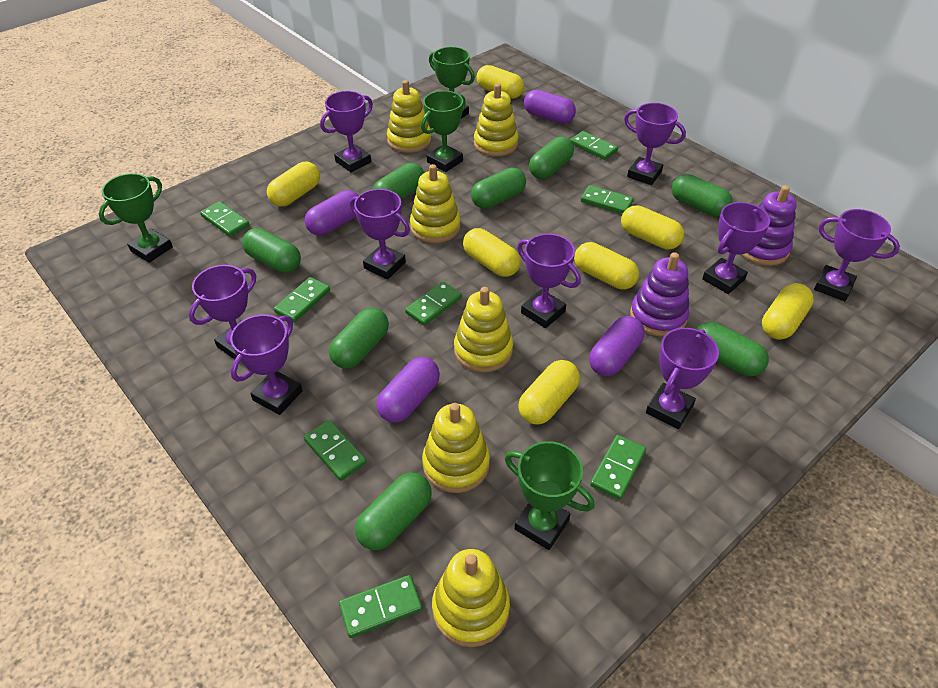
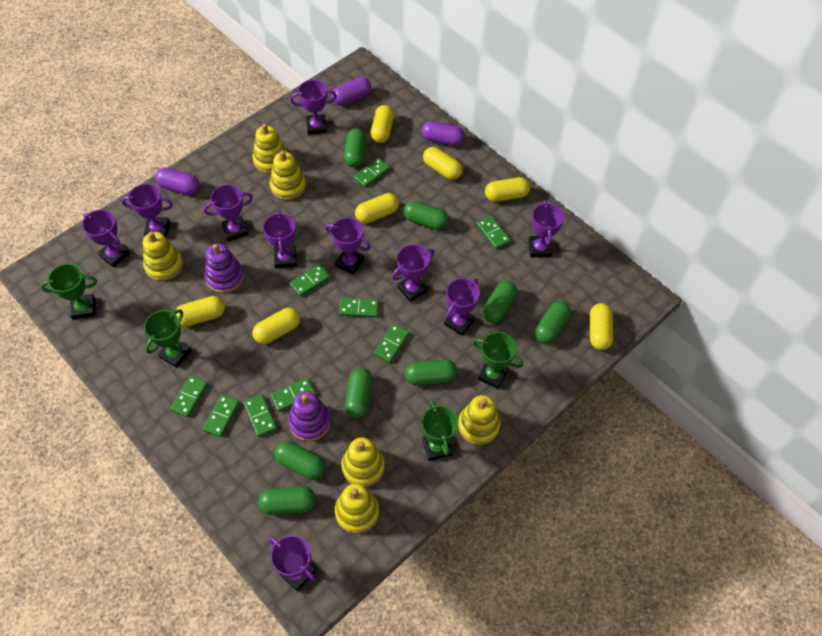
green domino: [200,201,249,237] [274,277,330,322] [304,420,367,481] [339,575,422,638] [405,281,462,326] [570,131,618,160] [581,185,634,214] [590,435,646,500] = 8 -> [170,376,208,417] [203,395,239,437] [244,394,277,437] [271,378,316,412] [290,264,330,297] [339,298,379,318] [354,158,390,188] [374,324,409,363] [477,215,511,249] = 9
purple capsule: [304,190,359,235] [376,357,440,423] [524,90,576,124] [589,316,645,376] = 4 -> [155,168,200,195] [332,77,371,106] [422,121,465,146] = 3
purple trophy: [189,265,256,359] [230,314,303,415] [320,91,373,172] [350,189,410,279] [517,234,581,328] [624,103,686,185] [646,328,719,429] [702,202,770,294] [814,209,900,301] = 9 -> [82,209,130,268] [121,184,173,238] [203,184,253,241] [263,211,297,268] [269,535,316,591] [290,80,337,135] [325,217,371,275] [392,244,435,302] [444,278,480,336] [528,201,564,257] = 10

